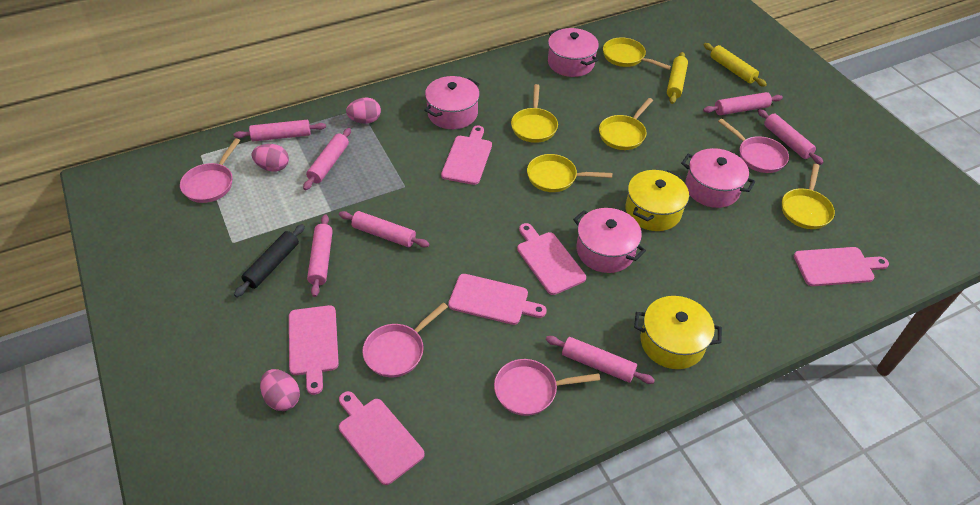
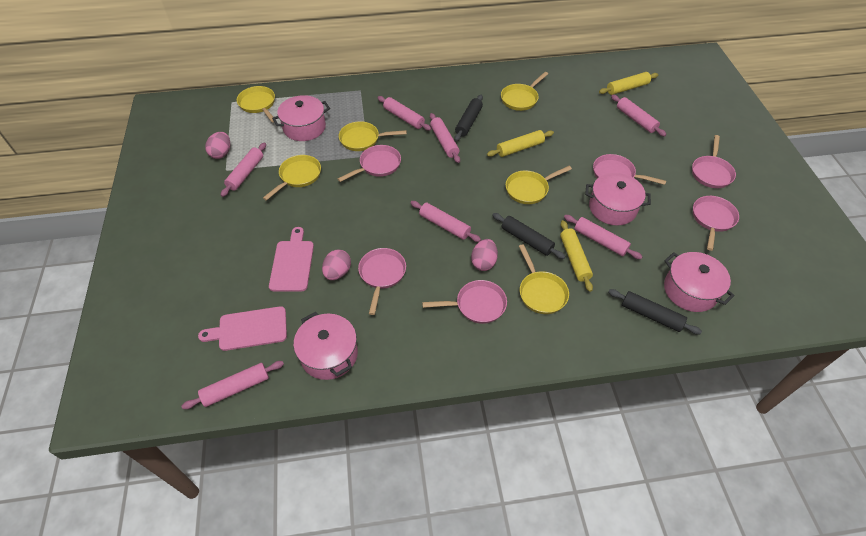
black rolling pin: [234,224,305,297] = 1 -> [455,95,483,141] [492,213,566,259] [608,289,702,334] = 3
pink cutting board: [289,305,339,395] [339,391,425,485] [441,126,492,185] [448,274,547,325] [517,223,586,295] [794,247,889,286] = 6 -> [198,306,287,351] [269,227,314,291] = 2
pink pan: [180,139,240,203] [362,303,448,377] [494,359,600,416] [718,119,789,173] = 4 -> [338,145,401,182] [358,248,406,315] [422,280,507,324] [593,154,666,185] [692,135,736,188] [693,196,739,251] = 6
yellow pan: [511,84,558,143] [527,154,612,192] [599,98,653,150] [603,37,671,70] [782,164,835,229] = 5 -> [237,86,275,122] [263,155,321,201] [339,121,407,151] [501,72,548,111] [506,166,572,204] [519,244,569,314] = 6
yellow pot: [626,170,689,231] [634,296,722,369] = 2 -> none = 0
yellow rolling pin: [667,52,688,104] [704,43,767,87] = 2 -> [487,130,554,157] [560,220,593,292] [599,72,658,95] = 3

